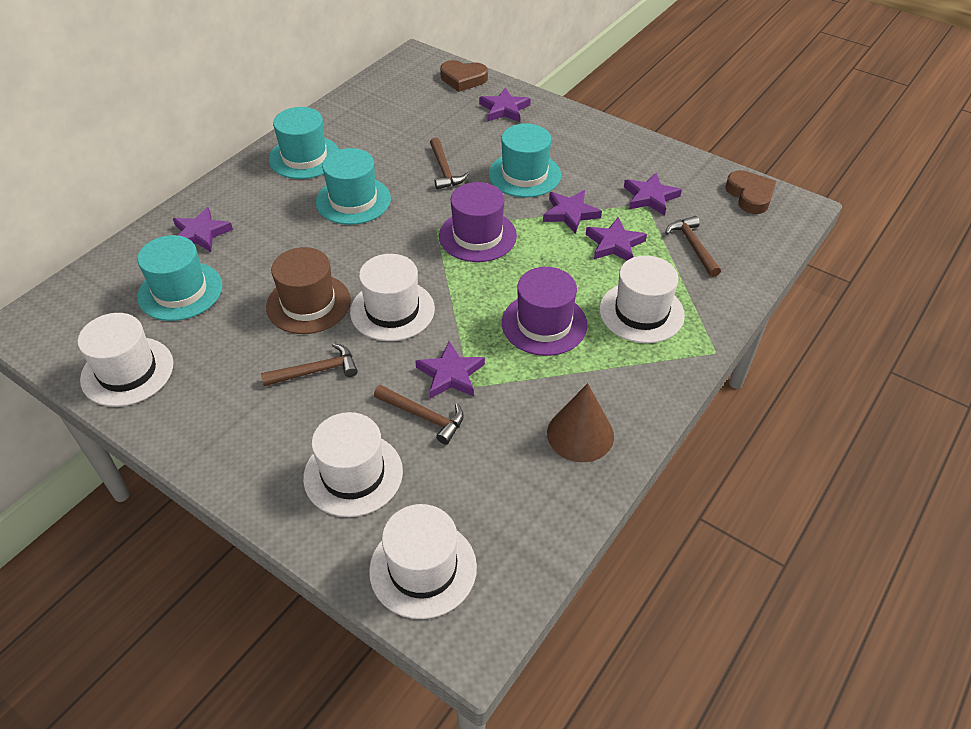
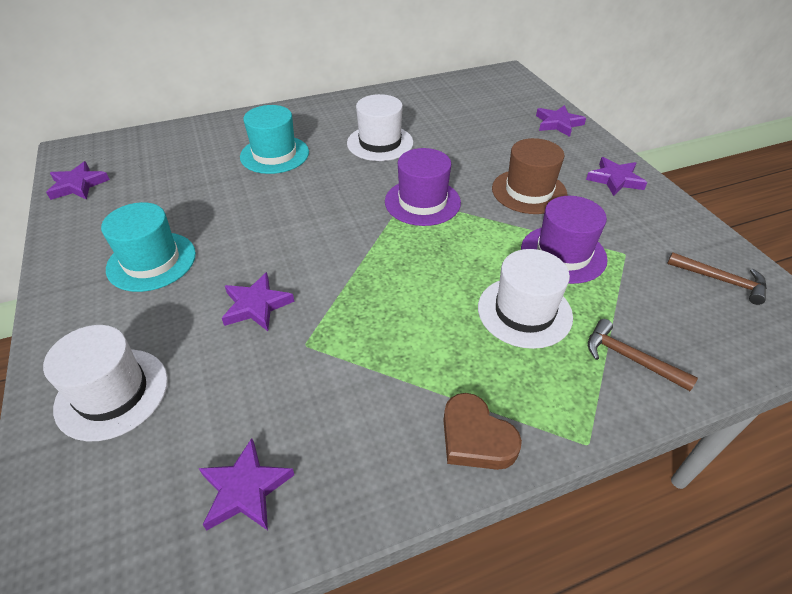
brown cone: [547,383,614,462] = 1 -> none = 0
brown hammer: [261,343,358,386] [374,385,464,445] [430,138,469,189] [665,216,721,277] = 4 -> [588,319,698,391] [667,252,767,305] = 2
brown heart: [440,60,488,92] [725,170,777,214] = 2 -> [443,393,522,470] = 1
purple star: [173,207,233,252] [415,341,485,399] [479,88,531,122] [543,190,602,234] [586,217,647,261] [624,173,682,216] = 6 -> [46,161,110,200] [199,438,294,530] [222,272,294,331] [536,105,586,137] [586,157,647,196] = 5
turquoise hat: [137,235,223,321] [269,107,339,179] [316,148,391,225] [489,123,561,197] = 4 -> [101,202,196,292] [240,105,309,174] = 2
white hat: [78,313,173,407] [303,412,403,517] [350,254,435,341] [369,504,477,619] [600,255,685,343] = 5 -> [43,325,168,441] [347,94,413,161] [478,249,573,349] = 3

